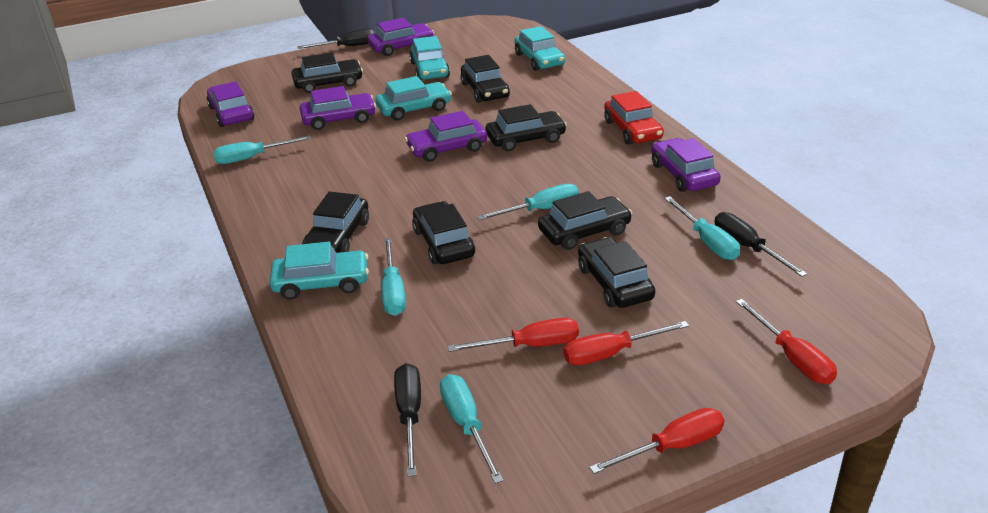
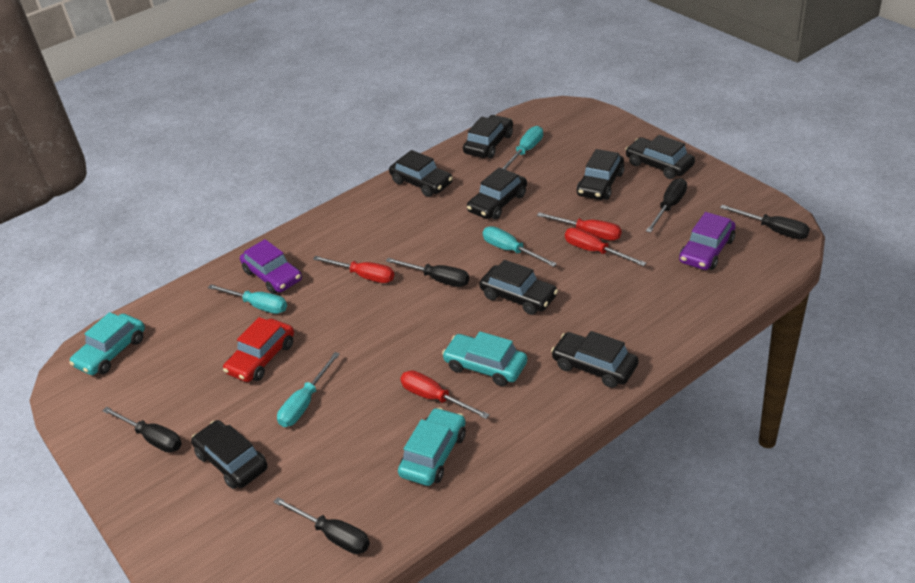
black car: [291,52,363,93] [302,191,369,253] [412,201,475,264] [460,55,510,103] [485,104,567,151] [538,191,632,250] [578,237,655,308] = 7 -> [191,420,267,489] [389,150,453,197] [463,115,513,158] [467,167,527,220] [479,260,558,315] [551,331,638,388] [577,149,625,200] [625,135,695,179] = 8
black screwdriver: [297,29,375,49] [394,363,421,477] [714,212,807,277] = 3 -> [102,407,182,453] [274,497,370,554] [386,258,469,287] [646,178,687,233] [720,205,810,239] = 5
purple car: [207,81,254,127] [300,86,376,130] [367,18,434,56] [405,111,487,162] [651,138,721,192] = 5 -> [240,239,302,294] [679,212,736,270] = 2
turquoise car: [270,242,369,300] [375,76,452,120] [409,36,450,80] [514,26,565,71] = 4 -> [69,312,145,375] [398,408,466,486] [442,331,527,386] = 3
turquoise screwdriver: [213,135,311,164] [382,238,406,316] [440,374,504,484] [477,184,579,220] [664,196,740,260] = 5 -> [208,284,287,314] [277,352,340,427] [483,226,557,267] [502,126,543,170] = 4

